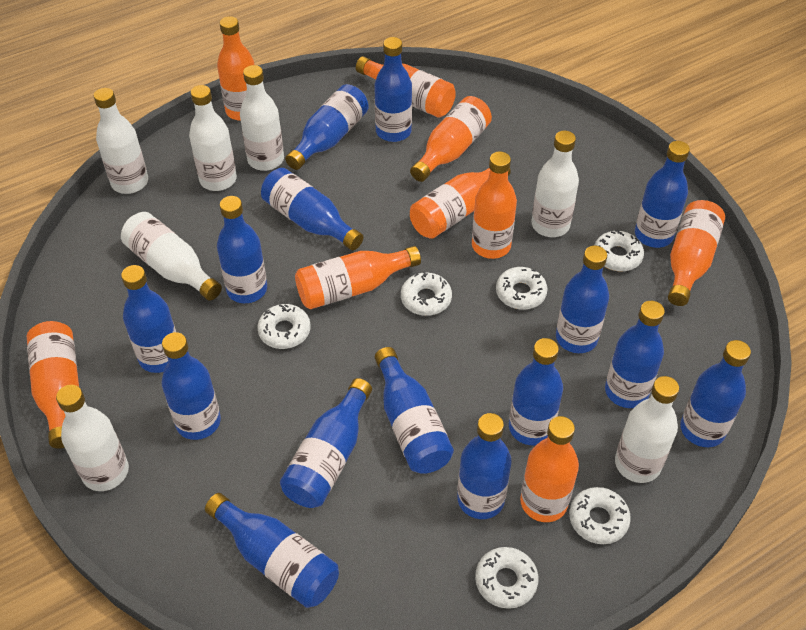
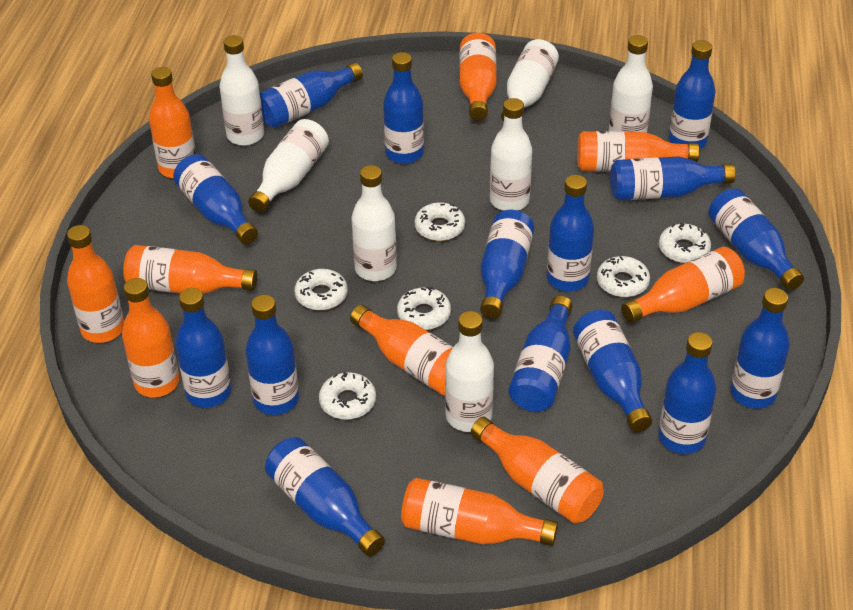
orange bottle: [27,321,79,449] [217,16,255,121] [295,246,421,309] [356,56,456,118] [410,96,492,182] [410,168,511,239] [472,152,517,259] [520,416,579,522] [668,200,725,306] = 9 -> [67,225,124,343] [122,278,179,397] [123,245,257,294] [149,67,196,179] [350,305,453,396] [401,478,558,546] [459,33,497,121] [471,417,604,523] [577,131,699,172] [621,247,745,323] = 10

